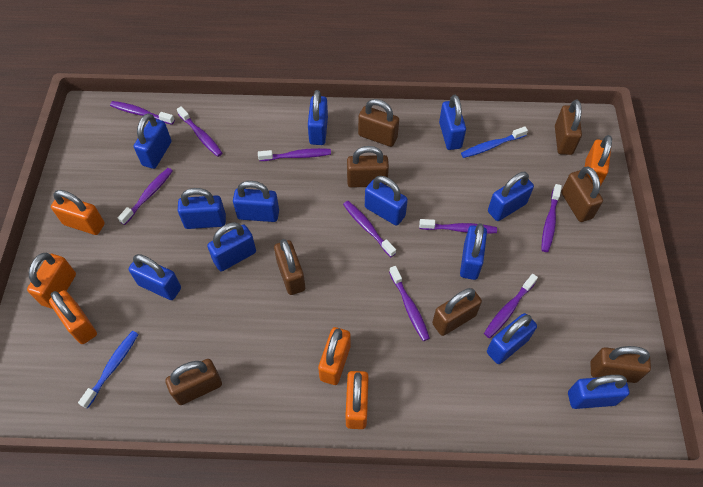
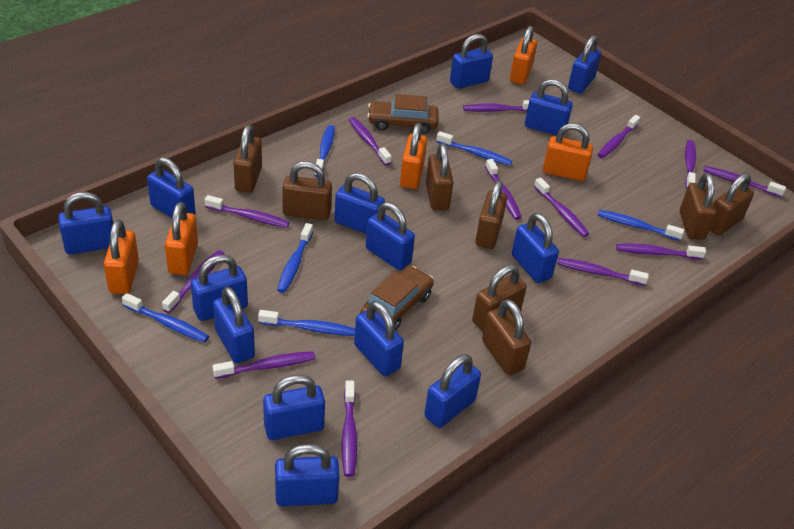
blue padlock: [129,254,181,300] [134,113,171,169] [178,188,226,229] [207,222,256,272] [233,181,279,222] [308,90,328,145] [365,176,408,226] [439,95,466,150] [460,223,487,280] [487,313,537,364] [488,172,534,221] [568,375,629,409] = 12 -> [58,192,113,254] [147,157,196,218] [191,255,248,321] [213,287,255,363] [263,374,325,440] [275,444,339,506] [335,173,385,234] [354,301,404,376] [366,202,415,270] [424,354,481,428] [450,34,493,89] [512,213,559,283] [525,79,573,135] [568,35,601,93] = 14
blue toothbrush: [78,331,138,409] [461,126,528,158] = 2 -> [122,293,209,343] [258,310,355,336] [277,223,313,293] [314,125,335,177] [436,131,512,166] [598,210,684,241] = 6
brown car: none = 0 -> [360,266,434,331] [367,94,439,134] = 2
orange padlock: [27,253,76,309] [49,290,97,344] [51,190,105,235] [318,327,350,385] [345,371,369,429] [585,135,612,186] = 6 -> [104,220,139,294] [165,202,198,275] [400,123,427,189] [510,26,537,85] [543,123,593,181] = 5
purple toothbrush: [110,101,175,125] [118,168,173,225] [177,106,223,157] [258,148,331,161] [343,201,396,257] [389,266,430,341] [419,219,497,234] [484,274,538,338] [541,184,562,252] = 9 -> [162,250,224,313] [205,195,290,228] [213,351,315,379] [342,380,357,477] [349,117,392,165] [463,100,529,112] [485,159,522,220] [534,178,589,237] [557,258,649,286] [597,115,640,158] [616,243,706,260] [685,140,696,189] [703,166,786,197] = 13

